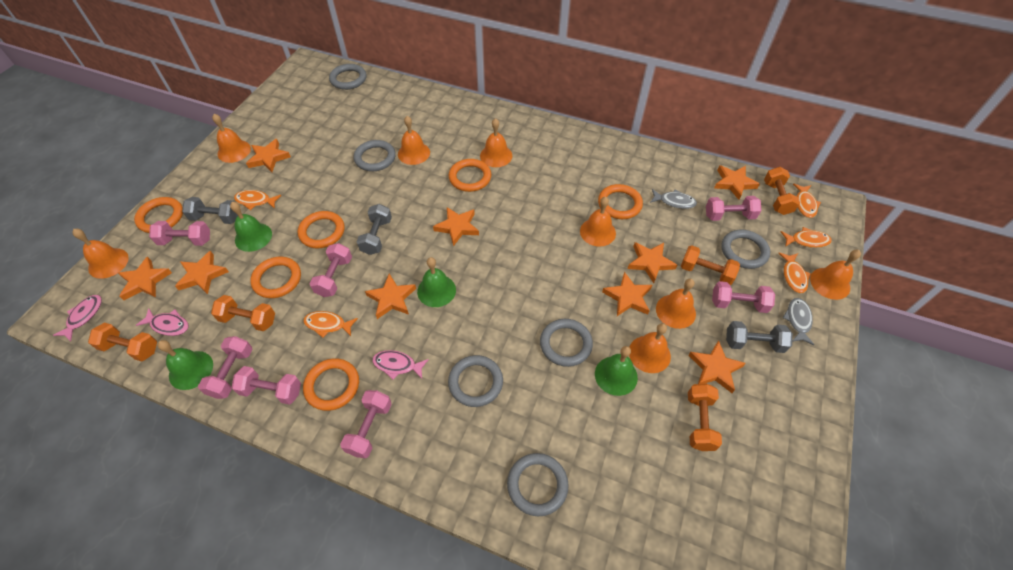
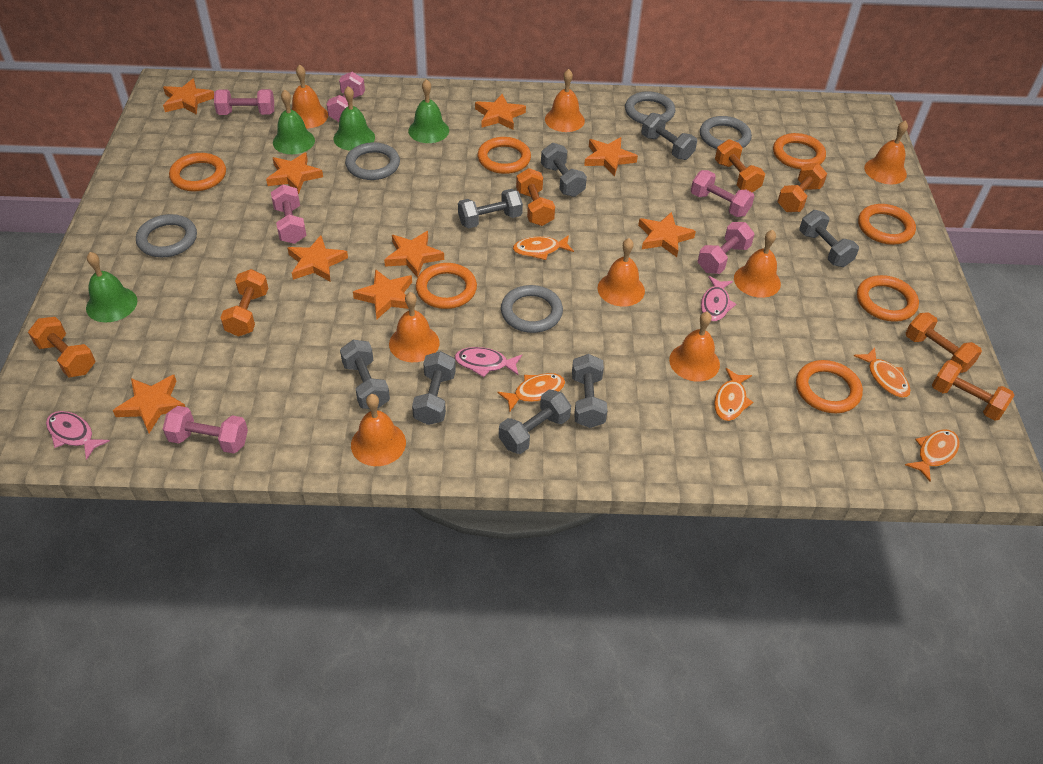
grey dumbbell: [182,197,238,224] [357,204,392,255] [726,321,793,353] = 3 -> [340,340,390,409] [412,351,456,425] [458,189,523,228] [499,389,571,454] [541,143,587,197] [572,354,608,428] [641,113,697,160] [799,210,859,267] = 8
grey fish: [650,189,697,209] [783,298,814,345] = 2 -> none = 0
grey ring: [329,64,366,90] [354,140,396,171] [448,355,503,407] [507,453,569,516] [540,319,593,367] [721,230,770,269] = 6 -> [136,214,197,257] [345,142,400,180] [501,285,563,333] [625,91,675,124] [700,116,752,149] = 5
orange dumbbell: [88,323,157,361] [211,295,275,331] [681,245,740,285] [688,383,722,451] [764,167,800,215] = 5 -> [28,317,95,378] [220,269,268,337] [516,168,555,226] [715,139,765,192] [777,163,827,212] [906,312,982,373] [932,360,1014,421] = 7
orange ring: [134,197,183,233] [250,257,301,298] [298,211,344,248] [303,358,359,411] [449,159,491,192] [598,184,643,219] = 6 -> [169,153,226,192] [416,263,477,309] [478,137,531,174] [773,133,826,169] [796,360,863,413] [857,275,919,322] [858,204,916,245] = 7
pink dumbbell: [149,221,210,246] [198,336,253,399] [232,366,301,405] [310,243,352,297] [340,390,392,458] [706,196,762,221] [712,281,775,313] = 7 -> [163,406,248,454] [214,89,274,115] [271,184,307,244] [327,72,365,122] [691,170,754,217] [698,222,755,274] = 6

